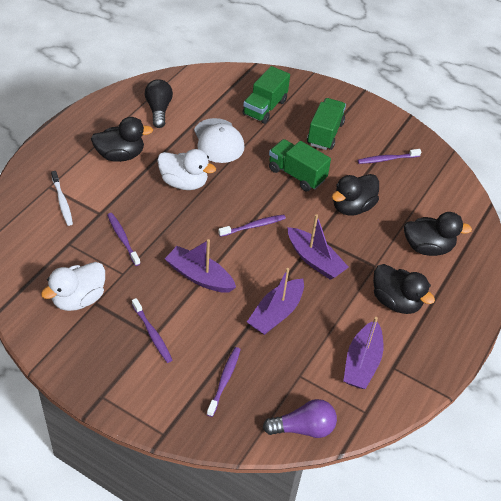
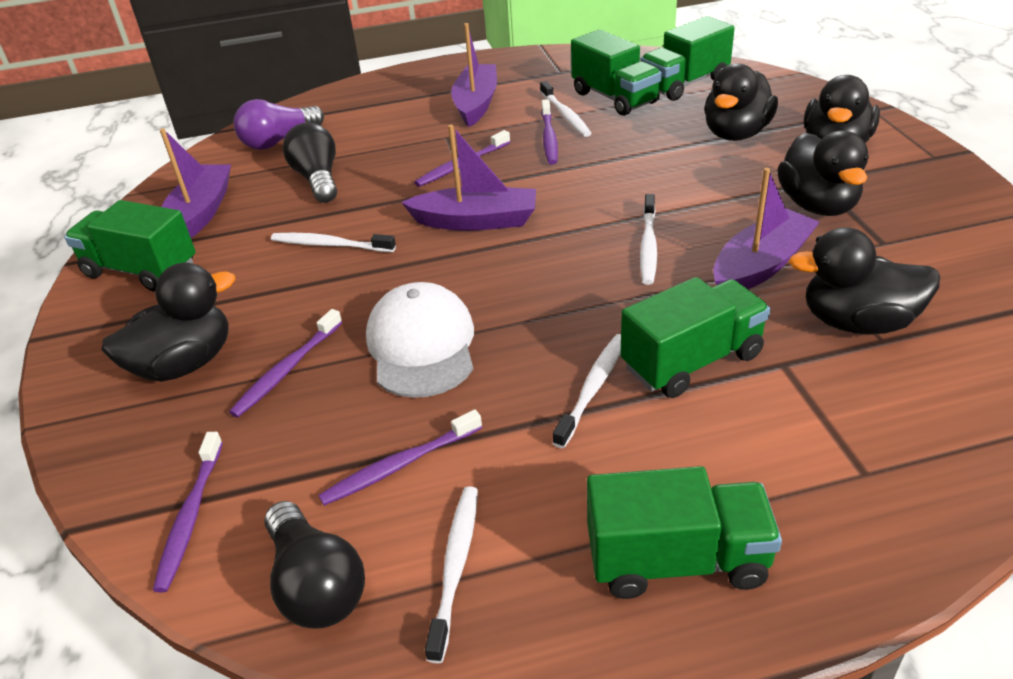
black duck: [91,117,153,162] [332,174,379,216] [373,264,435,314] [404,212,472,256] = 4 -> [101,263,235,382] [704,63,778,141] [777,131,869,216] [789,227,940,335] [804,75,880,143] = 5
black light bulb: [145,79,173,128] = 1 -> [264,501,365,629] [283,123,337,203] = 2
green truck: [242,66,290,124] [269,139,331,191] [307,98,346,150] = 3 -> [64,200,196,292] [571,29,662,116] [587,466,782,599] [621,277,770,398] [640,16,735,101] = 5
white duck: [41,262,105,311] [157,149,216,190] = 2 -> none = 0
white toothbrush: [51,171,73,226] = 1 -> [271,233,396,252] [425,486,478,663] [540,81,592,137] [553,334,621,448] [640,194,657,285] = 5

